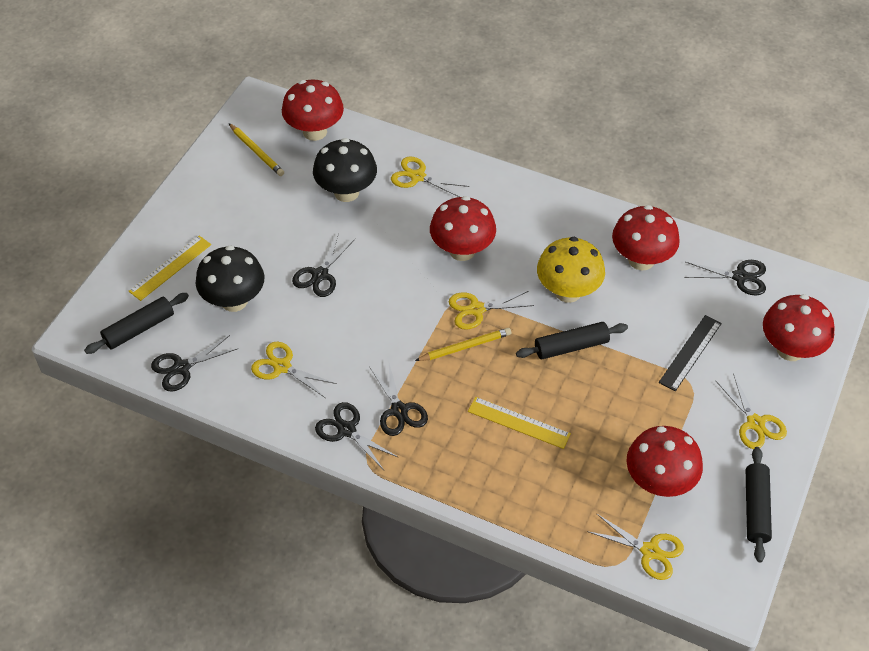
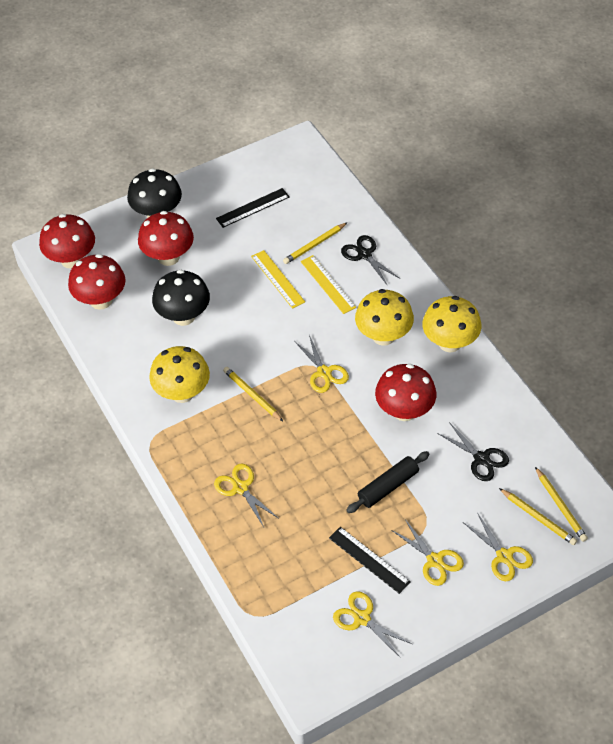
black rolling pin: [84,293,189,354] [516,322,628,359] [746,447,772,562] = 3 -> [346,451,429,513] = 1
black ruler: [659,315,722,391] = 1 -> [216,188,290,228] [329,527,411,594] = 2
black scissors: [151,335,239,392] [292,233,355,297] [315,402,399,470] [370,363,428,436] [684,260,766,296] = 5 -> [341,235,399,285] [437,422,509,481] = 2
red mushroom: [282,79,344,141] [430,196,496,261] [612,205,680,270] [626,426,703,497] [763,294,835,361] = 5 -> [39,214,95,269] [68,254,126,310] [138,211,194,266] [375,364,436,421] = 4
yellow mushroom: [537,237,605,303] = 1 -> [149,346,210,403] [355,289,414,346] [422,296,482,352] = 3
yellow pencil: [229,123,284,176] [415,328,511,361] = 2 -> [223,367,283,421] [283,222,348,264] [499,488,577,545] [535,467,588,542] = 4

